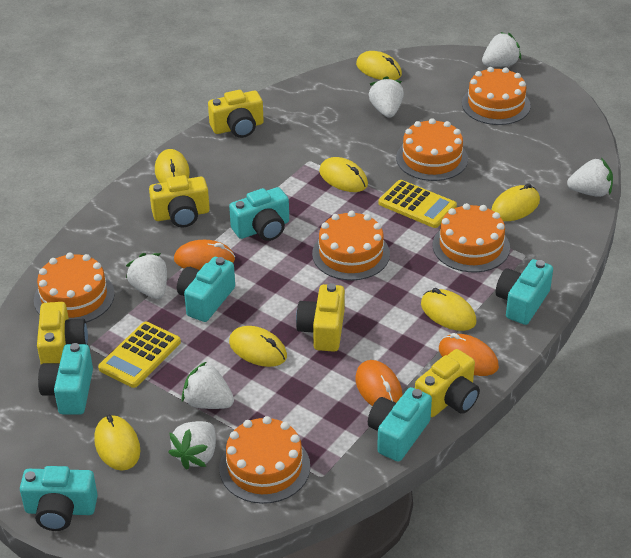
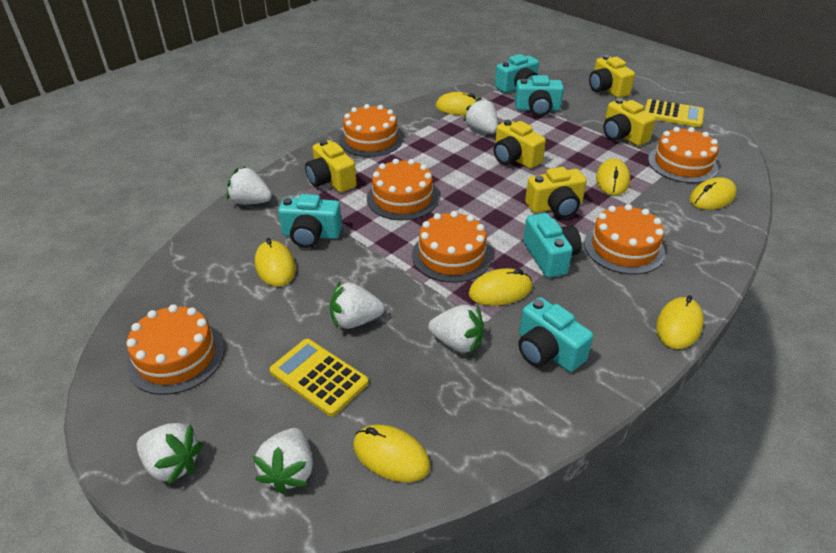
orange mouse: [174,240,235,270] [356,360,402,406] [439,333,499,376] = 3 -> none = 0
turquoise camera: [20,466,98,531] [38,343,93,415] [177,257,235,322] [229,187,289,241] [368,387,432,462] [496,259,553,325] = 6 -> [278,194,342,248] [495,54,539,93] [515,75,564,116] [518,297,593,372] [523,213,581,278] = 5

